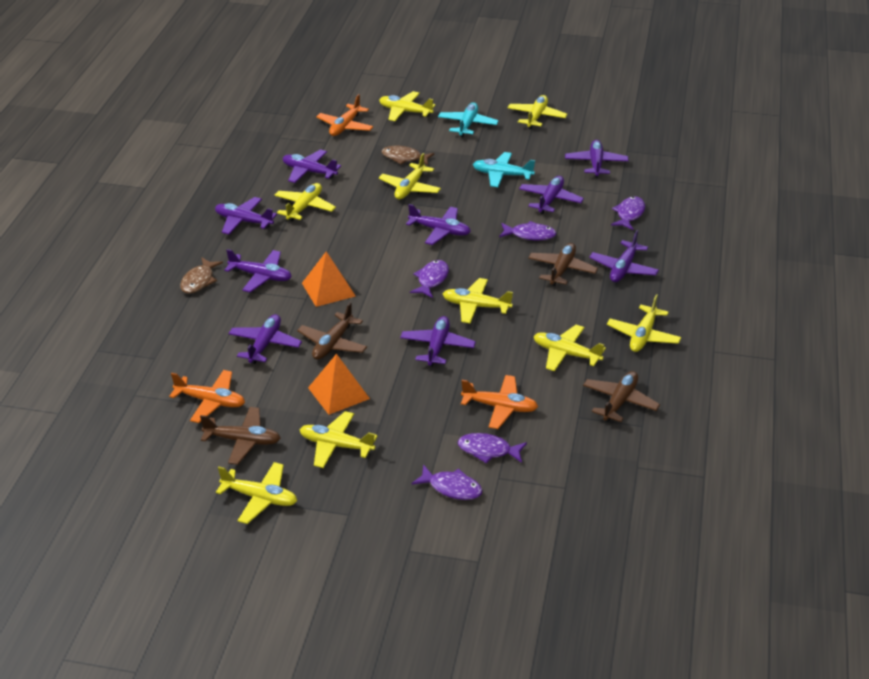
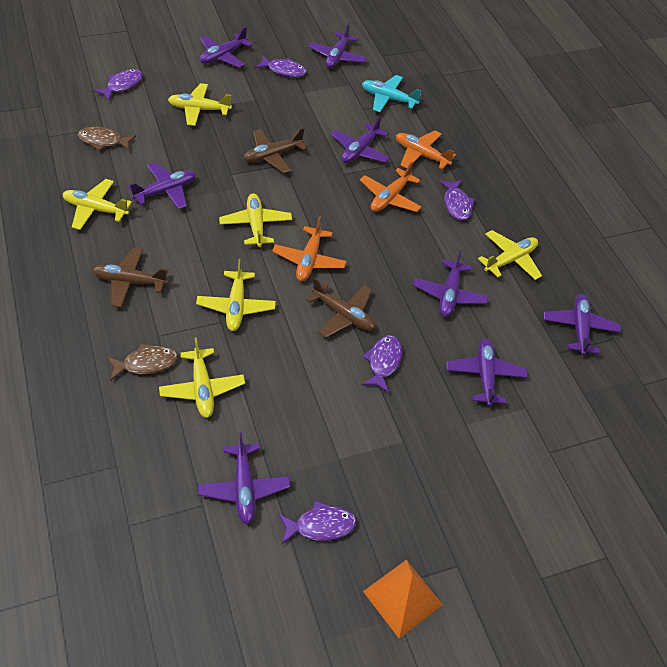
brown plane: [200,407,281,465] [297,302,367,360] [528,243,598,286] [583,371,660,422] = 4 -> [92,247,169,307] [243,128,307,174] [306,278,375,338] = 3
orange pyramid: [302,252,355,307] [308,354,370,415] = 2 -> [363,559,443,639] = 1
purple plane: [215,197,277,235] [224,249,292,293] [228,314,302,364] [283,149,341,183] [400,316,476,366] [406,204,471,245] [519,176,584,214] [565,140,629,178] [589,230,659,282] = 9 -> [128,162,196,209] [198,432,290,525] [200,27,252,68] [308,23,367,68] [331,116,390,163] [413,250,489,317] [446,338,528,406] [544,294,621,355] = 8
turquoise plane: [438,102,499,137] [473,152,535,187] = 2 -> [362,75,421,112] = 1
yellow plane: [216,462,297,524] [274,183,336,221] [299,411,378,468] [379,91,436,121] [379,153,441,199] [443,278,513,323] [508,95,567,129] [534,325,606,371] [607,294,681,352] = 9 -> [63,179,132,230] [159,337,245,418] [168,83,232,126] [196,259,276,331] [219,193,292,247] [478,230,542,280] = 6

